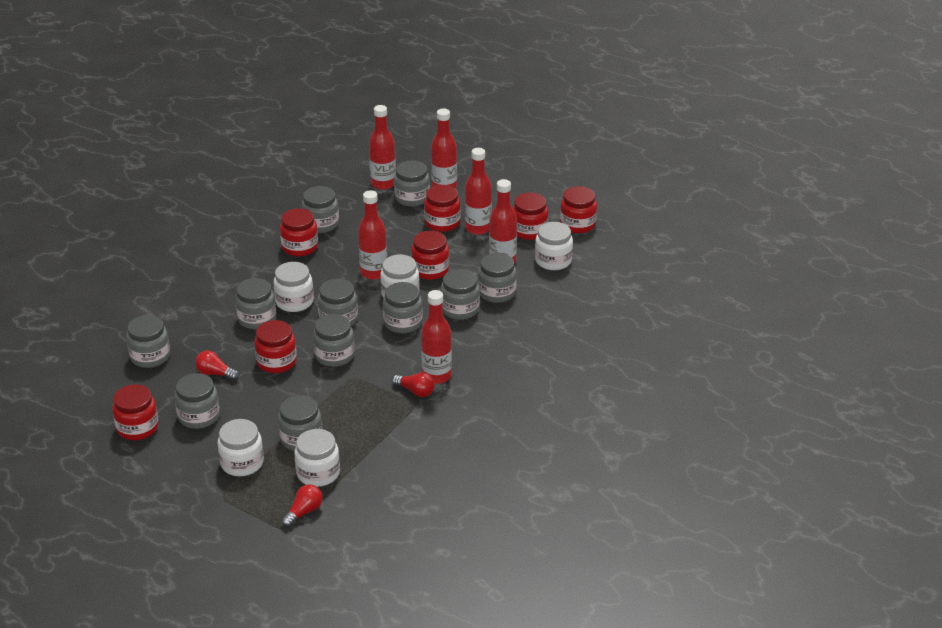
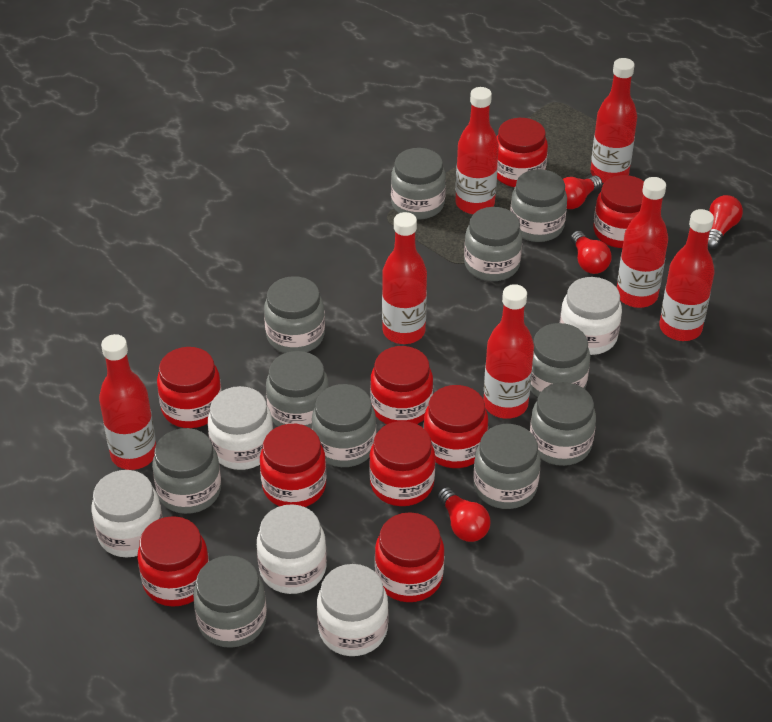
red bottle: [358,190,387,280] [369,105,396,190] [421,290,452,384] [431,108,457,189] [465,148,492,235] [489,179,517,264] = 6 -> [99,334,156,470] [382,212,427,344] [455,87,499,214] [483,284,534,419] [590,58,637,183] [617,177,668,308] [659,209,715,341] = 7
red jar: [112,384,159,440] [254,320,297,373] [280,208,318,256] [411,231,449,280] [424,185,461,232] [513,192,548,240] [560,186,597,233] = 7 -> [138,516,209,607] [157,347,222,428] [260,424,327,507] [369,421,435,506] [370,346,433,424] [375,512,444,602] [424,385,488,468] [496,118,548,187] [593,175,644,248] = 9
red light bulb: [195,351,239,380] [281,484,323,527] [392,372,435,397] = 3 -> [437,487,490,542] [563,175,602,209] [571,231,612,274] [708,195,743,249] = 4

